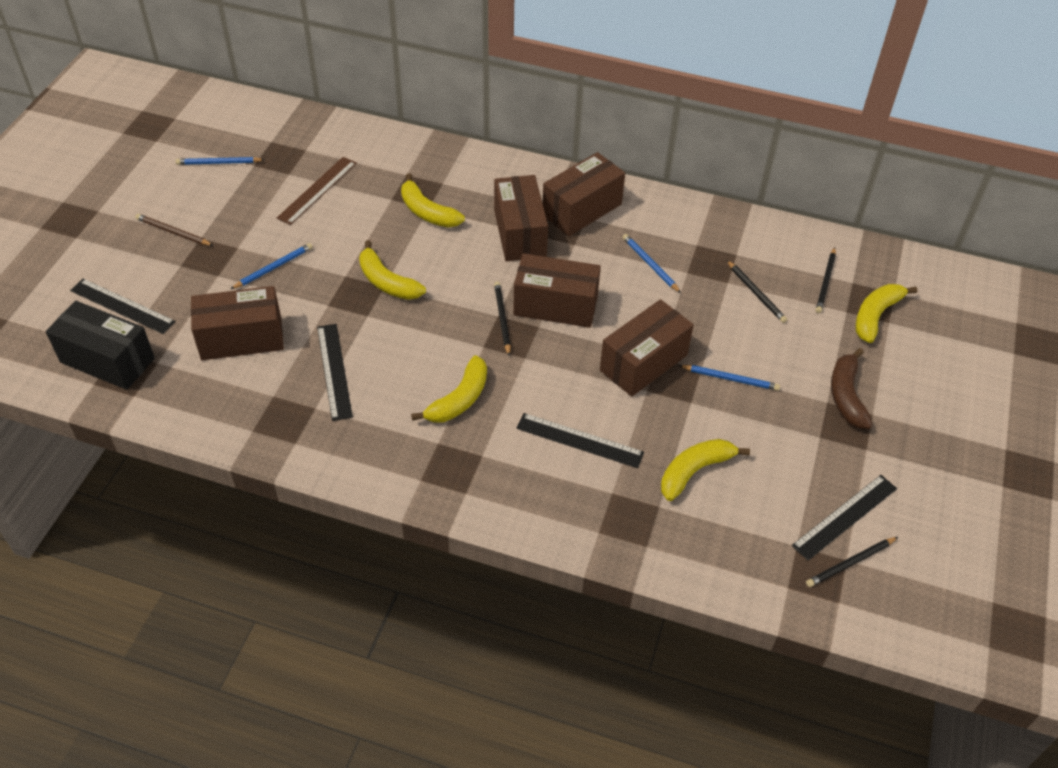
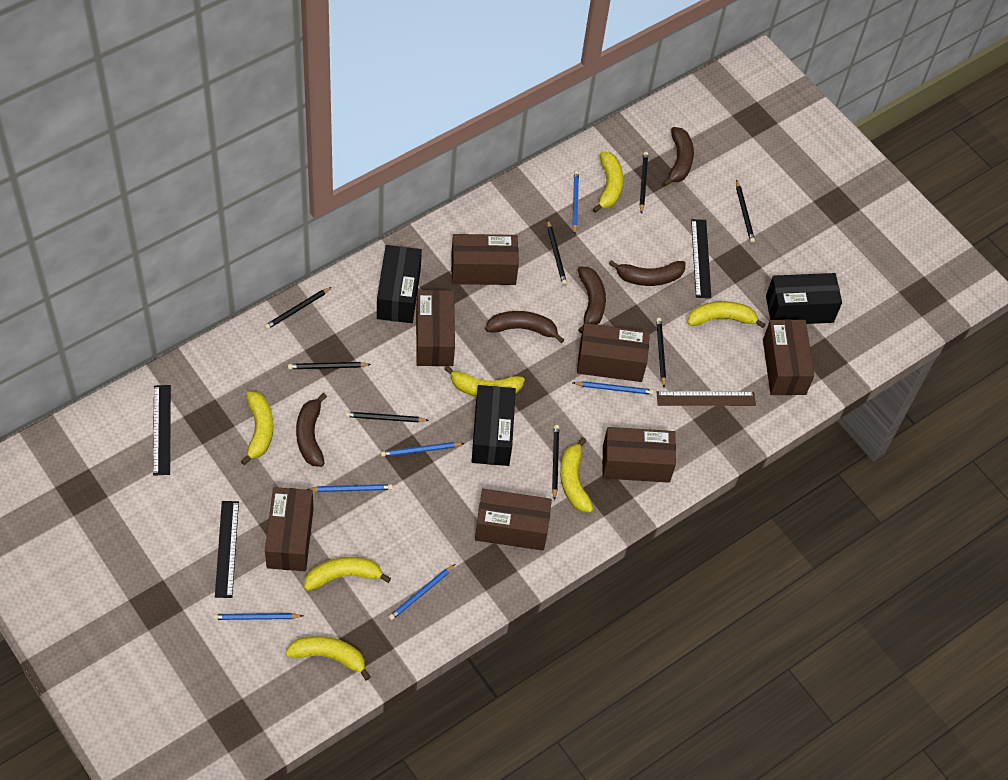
black box: [46,301,155,390] = 1 -> [377,245,422,323] [472,385,516,466] [766,273,842,324] = 3
black pencil: [494,282,511,356] [727,260,787,323] [806,537,898,587] [816,247,836,313] = 4 -> [265,287,332,329] [288,362,371,369] [345,412,429,422] [547,221,567,285] [552,425,559,500] [639,152,648,214] [656,318,666,387] [736,179,755,243] = 8
black ruler: [70,279,176,334] [317,324,353,421] [516,413,644,468] [792,475,897,560] = 4 -> [153,385,171,476] [215,501,239,598] [691,219,711,298] = 3
blue pencil: [176,157,265,165] [231,243,313,289] [622,234,681,293] [678,365,780,391] = 4 -> [213,613,303,620] [306,484,393,492] [381,442,465,457] [388,564,455,620] [572,171,579,235] [573,381,654,395] = 6
brown banana: [831,348,873,429] = 1 -> [296,393,327,467] [485,311,564,343] [578,266,606,334] [609,260,686,286] [663,127,694,186] = 5
brown box: [191,286,284,360] [494,175,548,262] [513,253,601,328] [543,152,625,236] [600,299,694,397] = 5 -> [265,487,314,571] [416,290,455,366] [451,234,519,285] [475,489,552,551] [577,323,650,382] [602,427,676,483] [763,319,814,395] = 7
brown pencil: [135,214,214,246] = 1 -> none = 0
yellow banana: [359,240,426,300] [401,174,465,228] [411,355,487,423] [661,439,750,501] [855,284,918,343] = 5 -> [241,391,273,465] [285,636,371,680] [304,557,391,591] [444,365,525,397] [560,437,594,512] [593,152,623,213] [687,301,766,328] = 7

